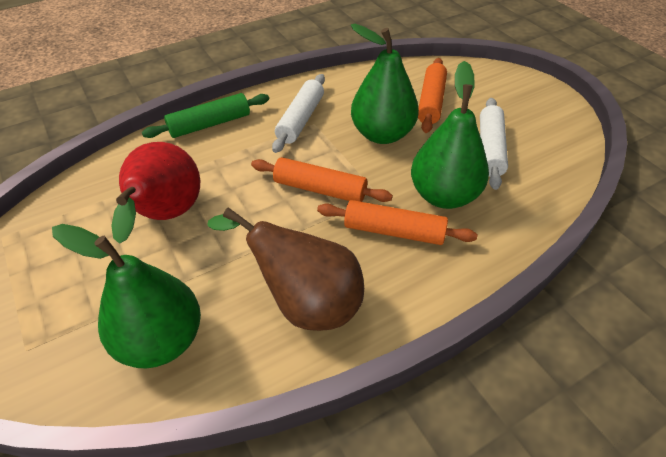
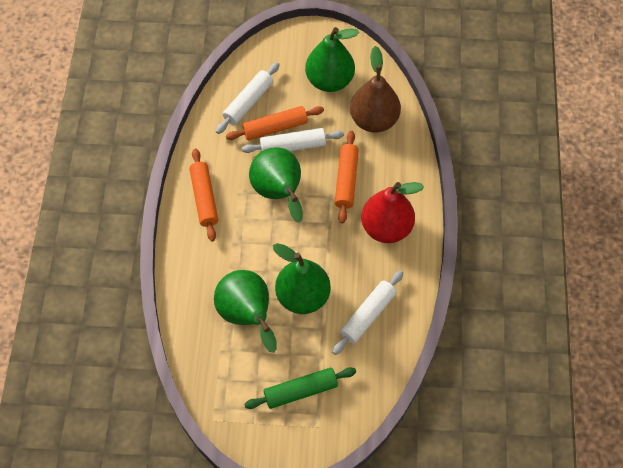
green pear: [52,224,201,369] [350,24,419,144] [411,61,489,209] = 3 -> [214,270,277,353] [249,147,303,223] [273,243,331,314] [305,27,360,92] = 4
white rolling pin: [272,74,325,153] [480,98,508,190] = 2 -> [216,62,280,134] [242,128,344,153] [332,270,403,355] = 3

